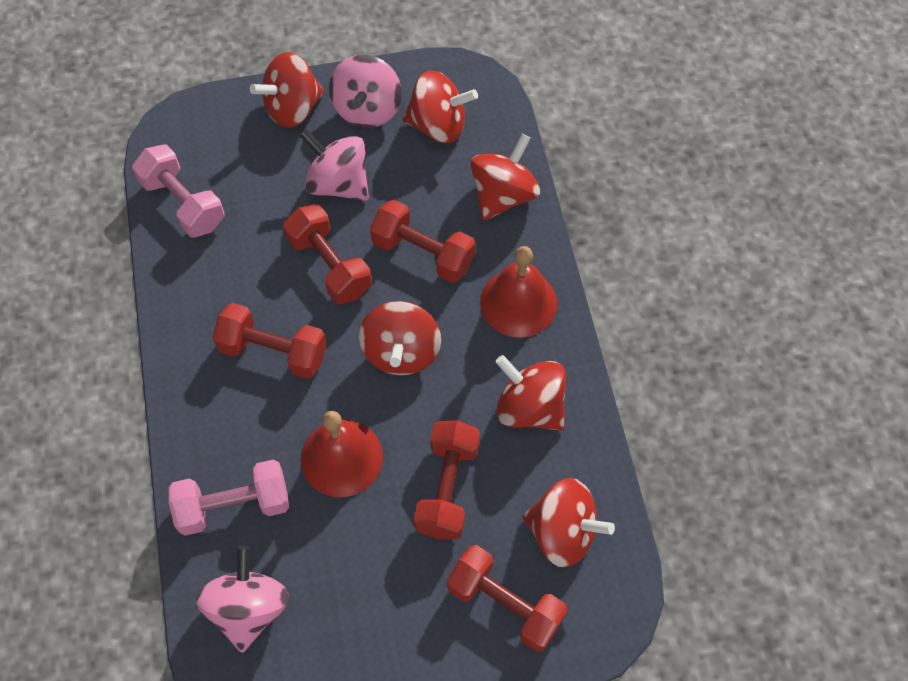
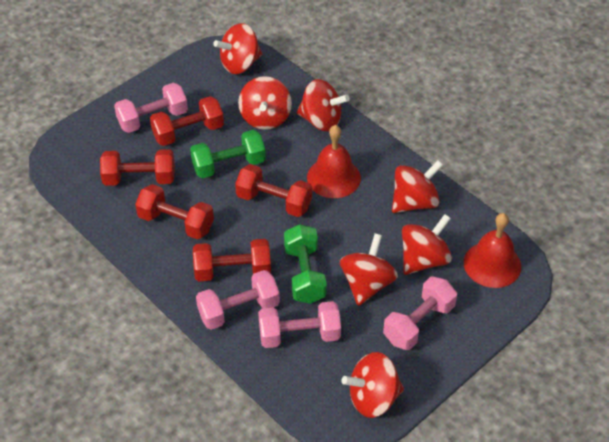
green dumbbell: none = 0 -> [190,130,266,178] [284,224,327,304] = 2
pink dumbbell: [132,145,225,237] [169,460,289,536] = 2 -> [114,83,188,133] [196,270,280,330] [258,301,341,348] [383,277,457,350] = 4
pink spinning top: [196,545,289,653] [299,129,369,201] [329,55,402,128] = 3 -> none = 0
red spinning top: [250,52,324,128] [359,301,441,375] [402,70,478,143] [471,134,540,221] [495,355,566,431] [522,478,615,568] = 6 -> [213,23,262,74] [238,76,292,130] [297,79,350,131] [340,233,398,306] [341,352,404,418] [392,160,443,213] [402,214,452,275] = 7

